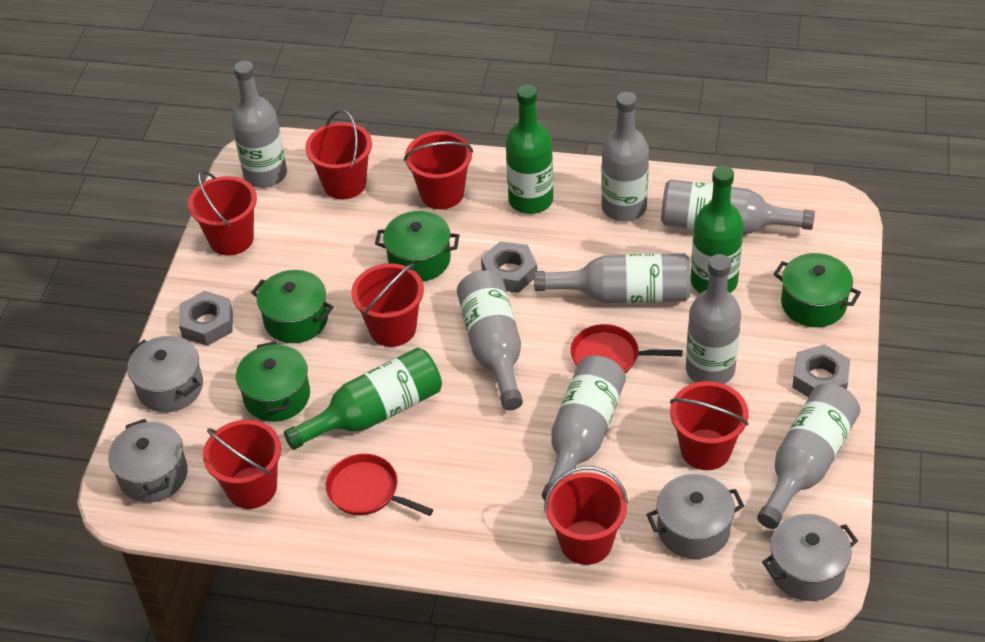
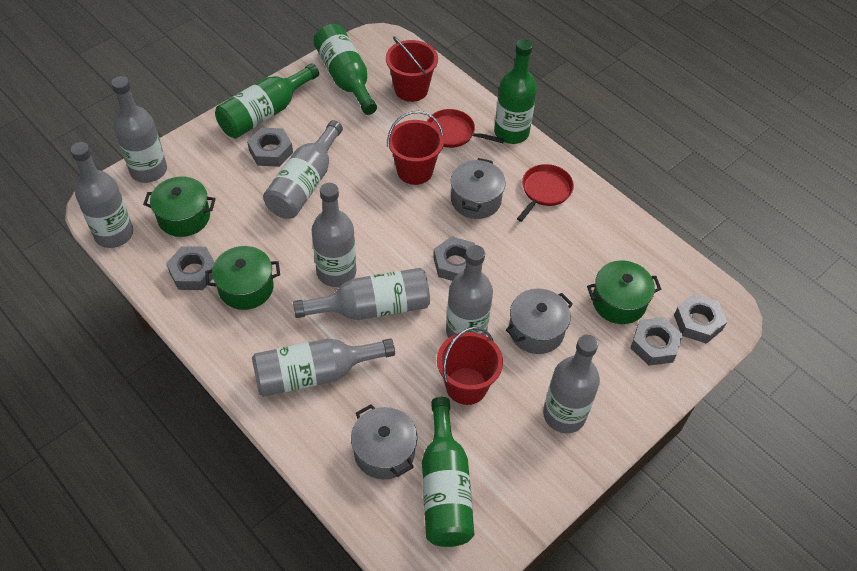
green bottle: [284,347,442,450] [506,85,553,214] [691,166,744,293] = 3 -> [215,63,319,138] [314,24,377,115] [422,397,474,547] [494,39,537,144] = 4
green pot: [236,341,310,422] [251,270,333,343] [375,211,459,282] [773,253,861,327] = 4 -> [143,177,216,237] [205,246,280,310] [587,260,661,324] = 3
grey nut: [179,291,233,346] [481,241,537,293] [792,344,850,397] = 3 -> [166,246,215,290] [247,128,293,167] [433,236,475,281] [631,317,683,366] [674,294,727,344] = 5
grey pot: [108,419,188,503] [128,336,203,412] [646,474,744,559] [762,514,858,601] = 4 -> [351,404,417,479] [451,158,506,219] [506,288,573,354] = 3
red bucket: [188,171,257,256] [203,420,281,509] [305,110,372,199] [351,263,424,347] [404,131,473,209] [544,466,628,565] [670,381,749,470] = 7 -> [386,37,438,102] [387,111,444,185] [437,327,503,405] = 3

